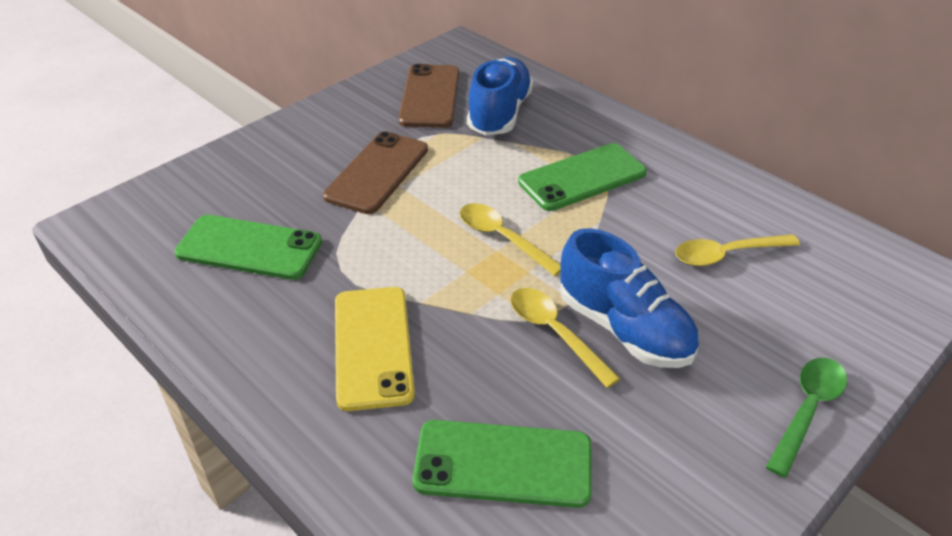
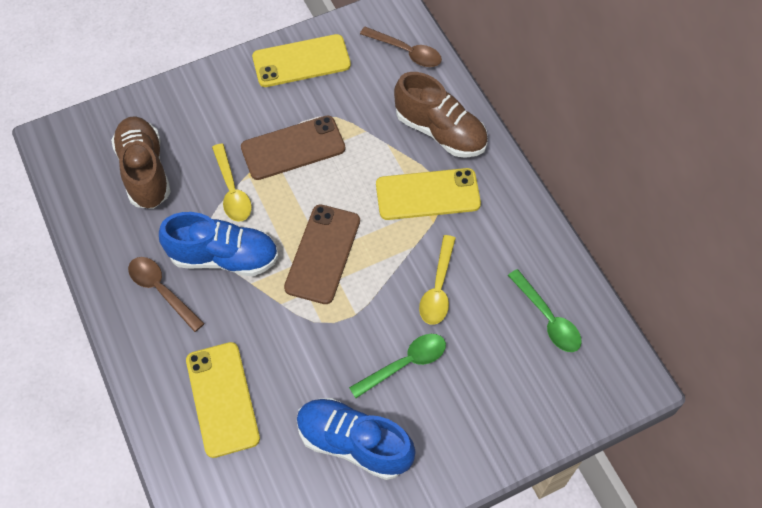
brown shoe: none = 0 -> [111,116,171,209] [394,72,488,158] = 2
brown spoon: none = 0 -> [128,257,205,332] [360,27,442,67] = 2
green phone: [174,215,322,280] [413,420,592,508] [518,143,647,211] = 3 -> none = 0
green spoon: [766,358,847,478] = 1 -> [349,334,446,398] [508,269,582,352] = 2
yellow phone: [335,287,415,411] = 1 -> [186,342,260,458] [252,34,351,87] [376,168,481,220] = 3
yellow spoon: [460,203,561,276] [511,288,621,388] [675,234,800,266] = 3 -> [212,143,252,222] [419,235,456,325] = 2

